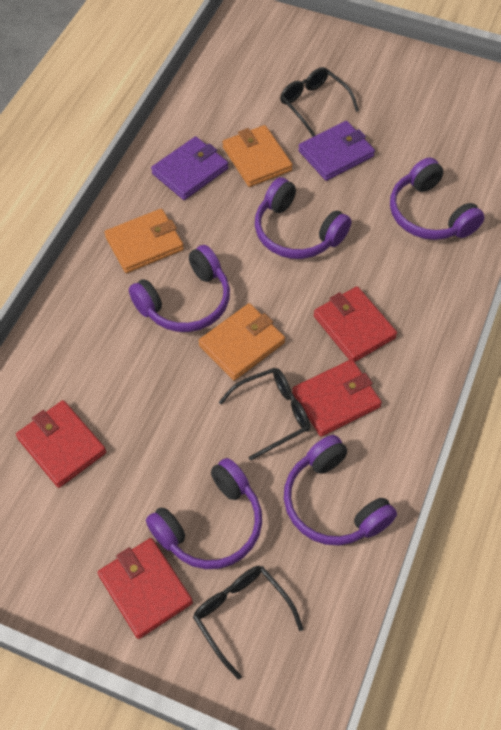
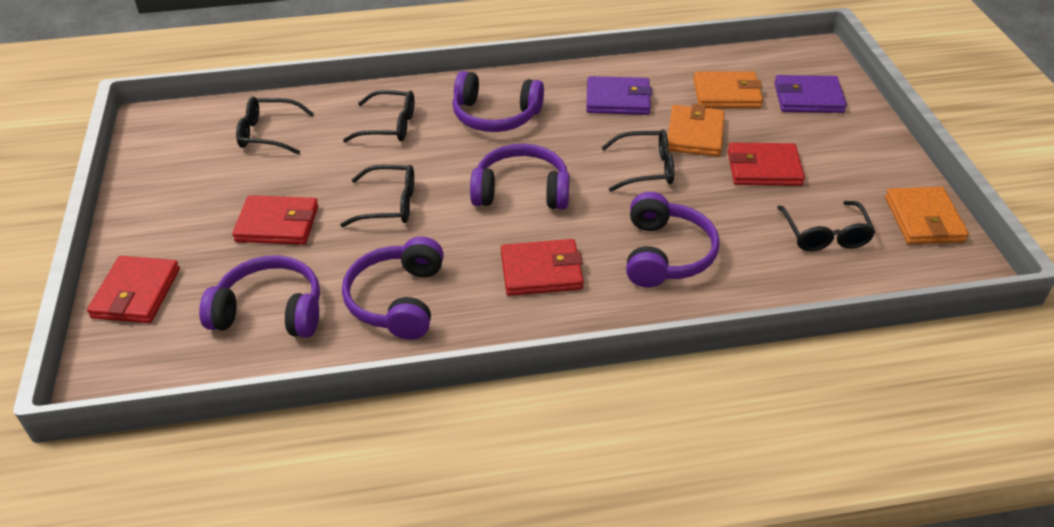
black glasses: [193,566,303,679] [219,368,310,461] [280,67,359,137] = 3 -> [236,97,314,155] [340,165,414,227] [343,90,414,142] [601,130,674,192] [777,201,875,251] = 5

